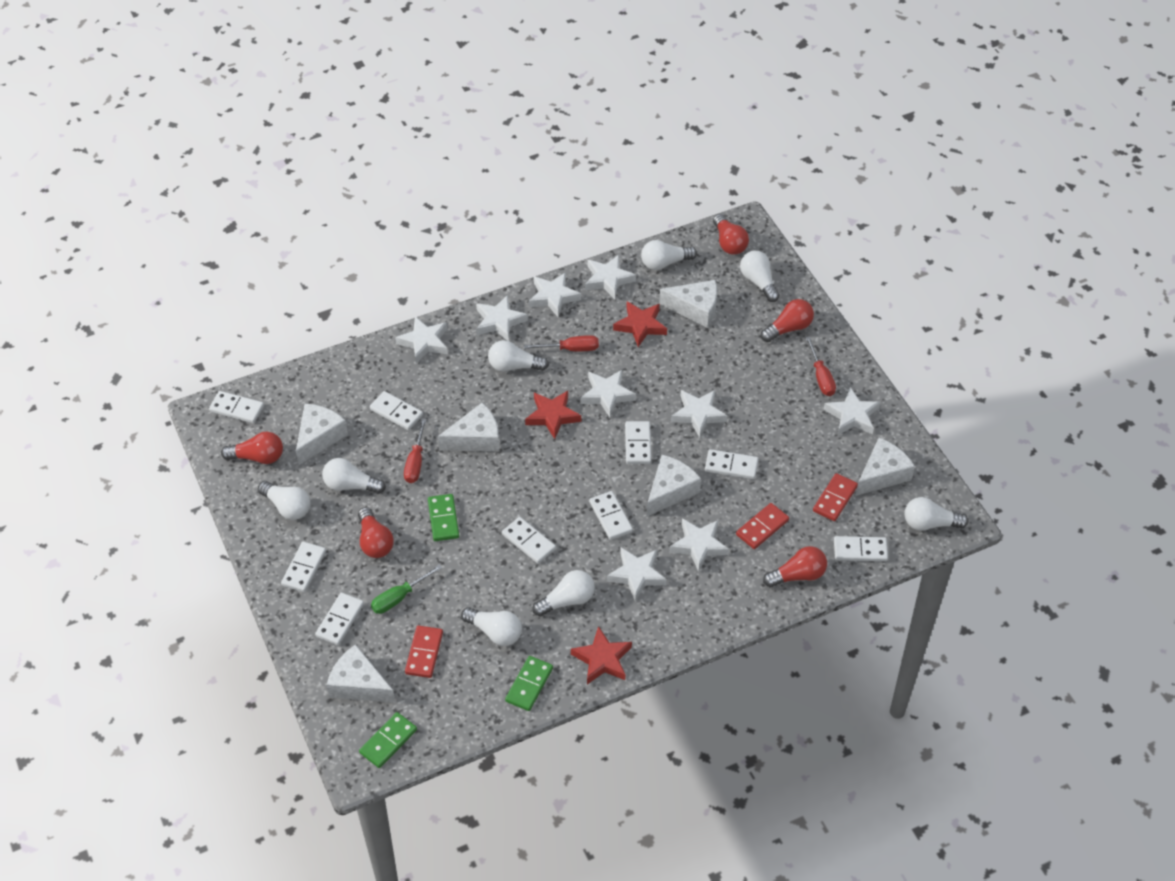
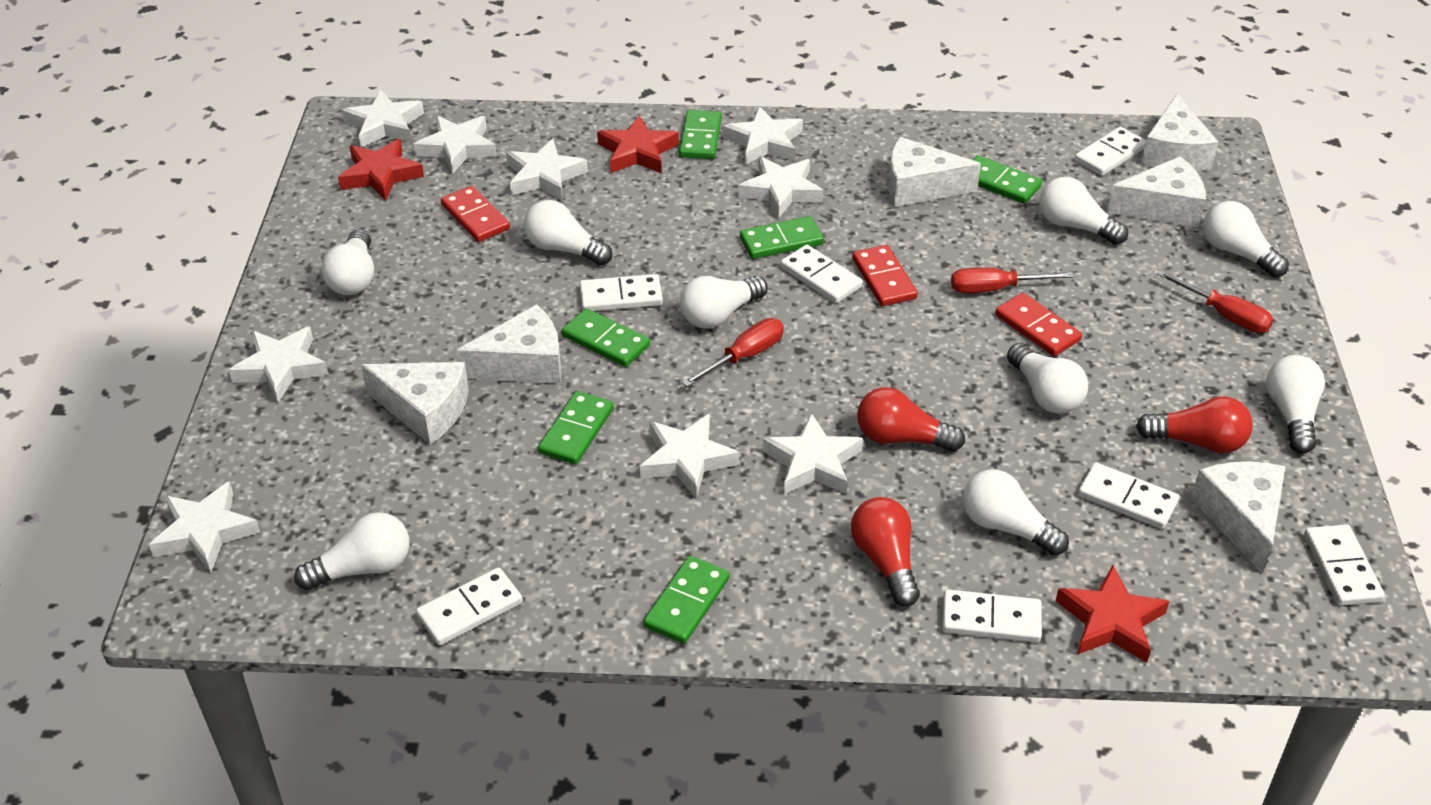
green domino: [359,712,417,768] [428,494,459,541] [505,656,553,711] = 3 -> [538,391,614,465] [562,308,650,367] [643,556,730,644] [679,110,722,159] [740,216,824,259] [973,155,1042,204] = 6
green screwdriver: [371,564,443,614] = 1 -> none = 0
red light bulb: [221,432,283,464] [358,507,394,558] [713,214,749,255] [761,299,814,342] [763,546,827,587] = 5 -> [851,497,920,607] [857,387,965,451] [1136,396,1253,453] = 3
white domino: [209,391,264,423] [281,542,326,592] [315,593,364,645] [370,391,423,430] [502,517,556,564] [589,491,633,540] [625,421,651,464] [705,449,758,479] [834,536,888,562] = 9 -> [416,567,523,645] [580,274,663,311] [780,245,863,303] [942,589,1042,643] [1074,127,1146,176] [1078,462,1179,529] [1304,524,1385,606] = 7
white light bulb: [258,481,310,520] [322,458,386,494] [461,607,522,646] [488,340,549,372] [532,570,595,616] [641,240,697,270] [740,251,780,302] [904,497,968,531] = 8 -> [294,512,410,591] [321,229,374,295] [524,200,612,266] [680,276,767,329] [963,470,1069,556] [1007,343,1088,414] [1039,177,1128,245] [1203,201,1289,277] [1266,355,1325,454] = 9

